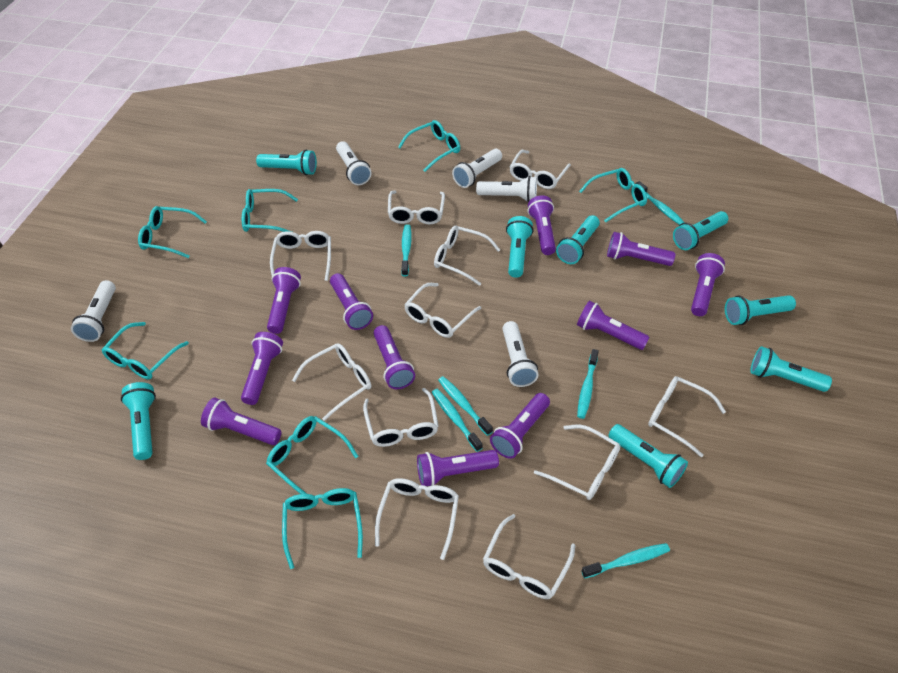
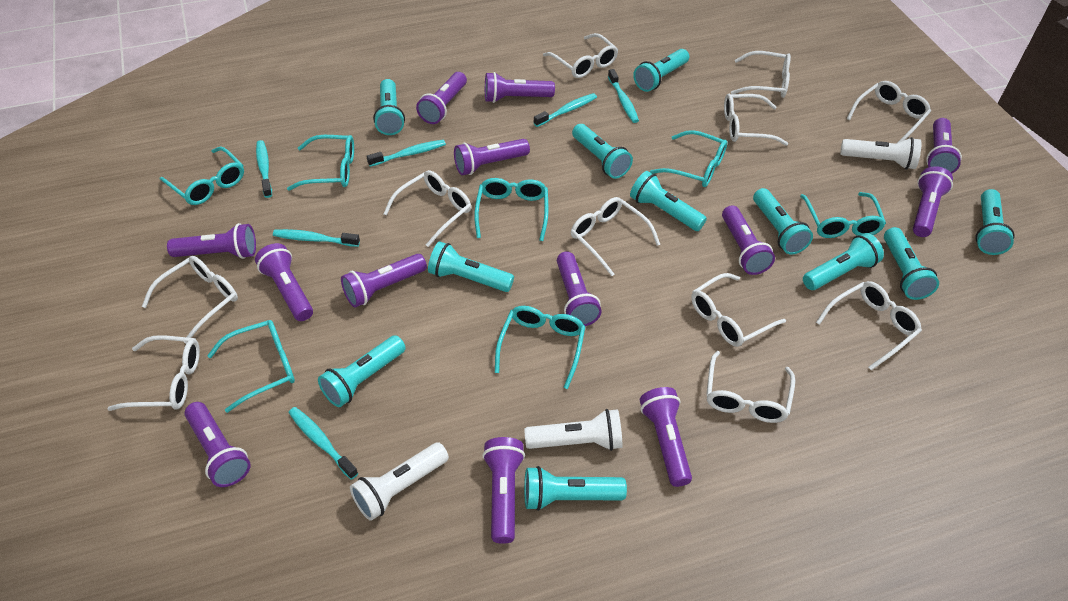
purple flashlight: [201,398,281,445] [241,332,283,405] [267,267,301,334] [330,273,373,330] [374,325,415,389] [417,450,499,486] [490,393,550,459] [528,195,556,255] [577,301,649,350] [607,232,675,266] [691,253,725,316] = 11 -> [167,223,256,259] [185,402,251,487] [255,243,313,321] [341,254,427,307] [416,72,467,124] [454,139,530,175] [482,437,525,544] [485,72,555,103] [557,251,602,326] [640,387,692,487] [722,205,775,275] [913,166,953,237] [926,118,962,174] = 13
turquoise flashlight: [121,382,156,460] [256,150,317,175] [506,216,533,278] [556,215,600,264] [608,424,688,488] [673,211,728,250] [725,295,796,325] [750,346,832,392] = 8 -> [318,335,406,407] [373,79,405,135] [428,241,514,292] [524,466,627,511] [572,124,633,179] [630,171,707,231] [633,49,689,92] [753,188,813,255] [803,233,884,290] [884,227,939,300] [975,189,1015,255] = 11
white flashlight: [71,280,116,342] [336,141,372,185] [452,149,502,188] [476,176,537,202] [502,321,539,387] = 5 -> [350,442,449,521] [524,409,623,451] [840,137,921,170] = 3

